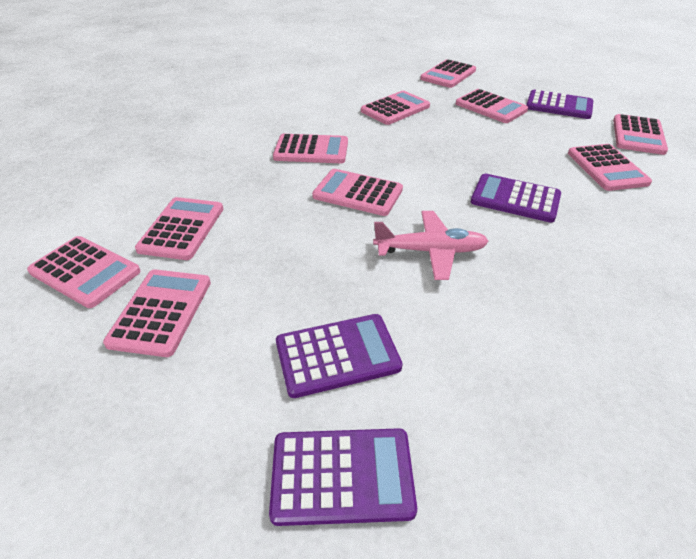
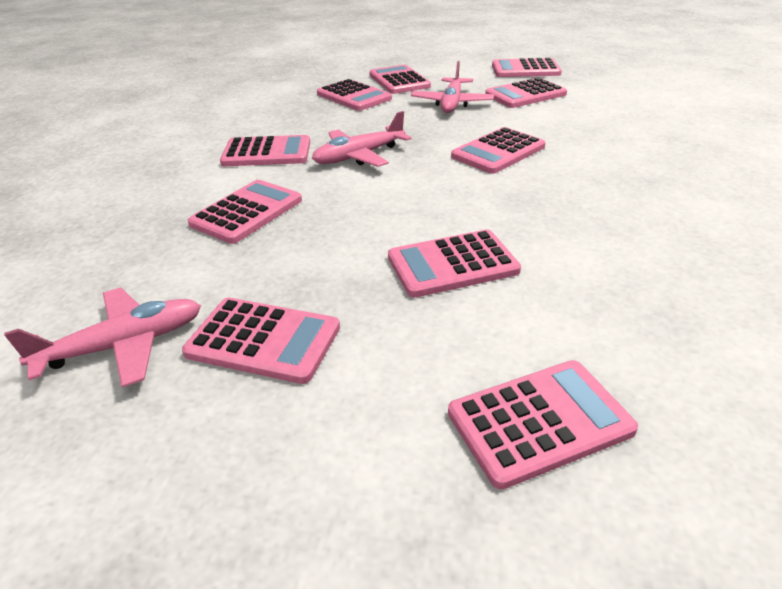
pink plane: [373,211,489,280] = 1 -> [4,288,201,387] [312,111,411,167] [411,61,494,113] = 3
purple calculator: [269,428,417,526] [276,314,403,398] [471,174,561,223] [527,90,593,119] = 4 -> none = 0

